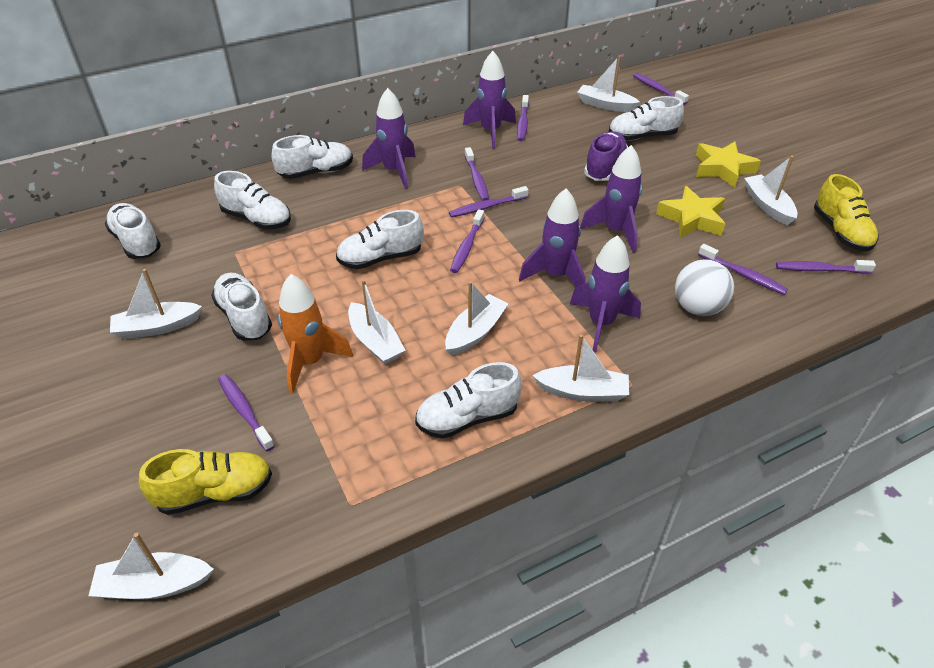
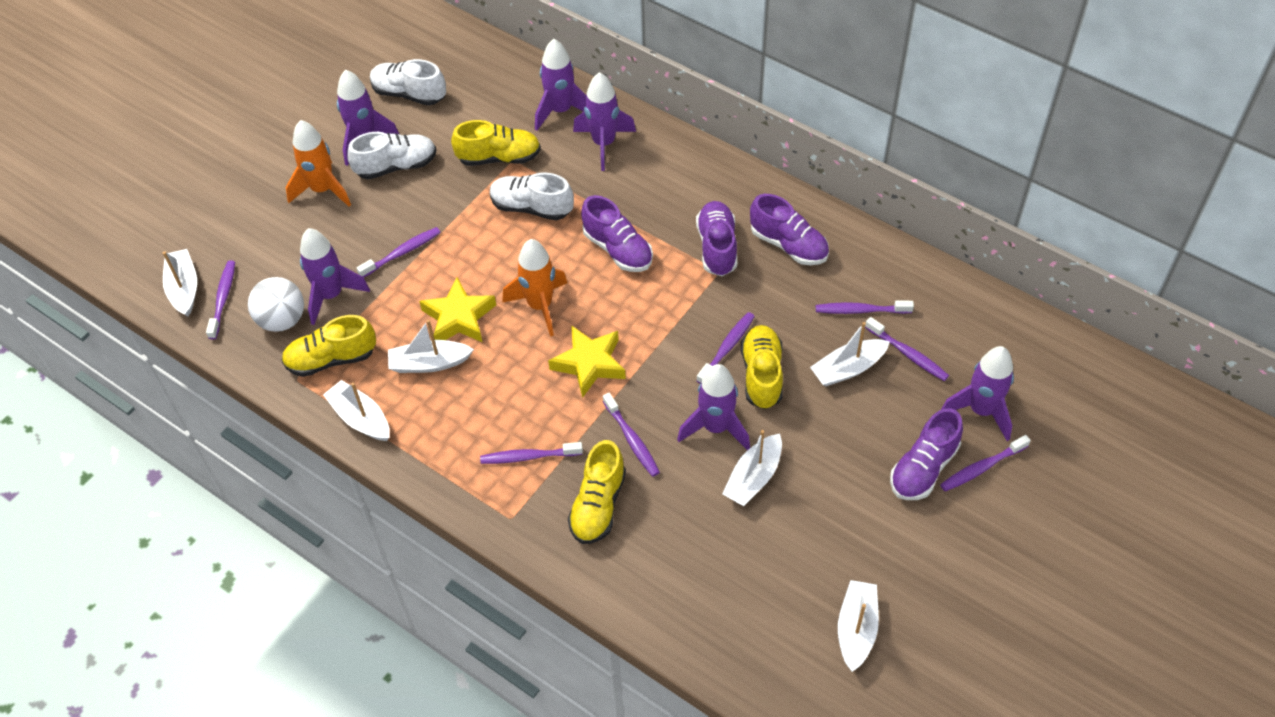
orange rocket: [278,274,353,394] = 1 -> [286,120,351,206] [502,239,567,337] = 2
purple rocket: [362,88,416,189] [463,51,516,149] [519,189,586,288] [570,235,641,353] [580,145,643,253] = 5 -> [300,228,370,325] [337,70,399,166] [535,39,586,131] [573,72,636,171] [677,364,750,450] [941,346,1014,441] = 6
purple shoe: [584,131,628,181] = 1 -> [581,195,653,272] [696,201,737,276] [750,194,829,265] [890,408,963,500] = 4
white boat: [88,533,214,599] [110,269,202,339] [348,279,406,364] [445,281,509,356] [532,334,629,401] [577,55,640,112] [744,156,798,225] = 7 -> [163,249,197,317] [323,380,390,441] [388,320,474,373] [722,430,782,506] [810,322,890,386] [838,580,879,672] = 6
white shoe: [105,203,161,259] [211,273,272,341] [214,171,291,229] [272,135,353,179] [336,210,424,269] [415,362,522,439] [609,96,684,141] = 7 -> [347,132,436,180] [370,59,446,106] [490,172,574,221] = 3
yellow shoe: [139,449,272,515] [814,174,879,252] = 2 -> [282,315,376,377] [451,120,541,166] [568,440,626,544] [741,325,783,409] = 4

